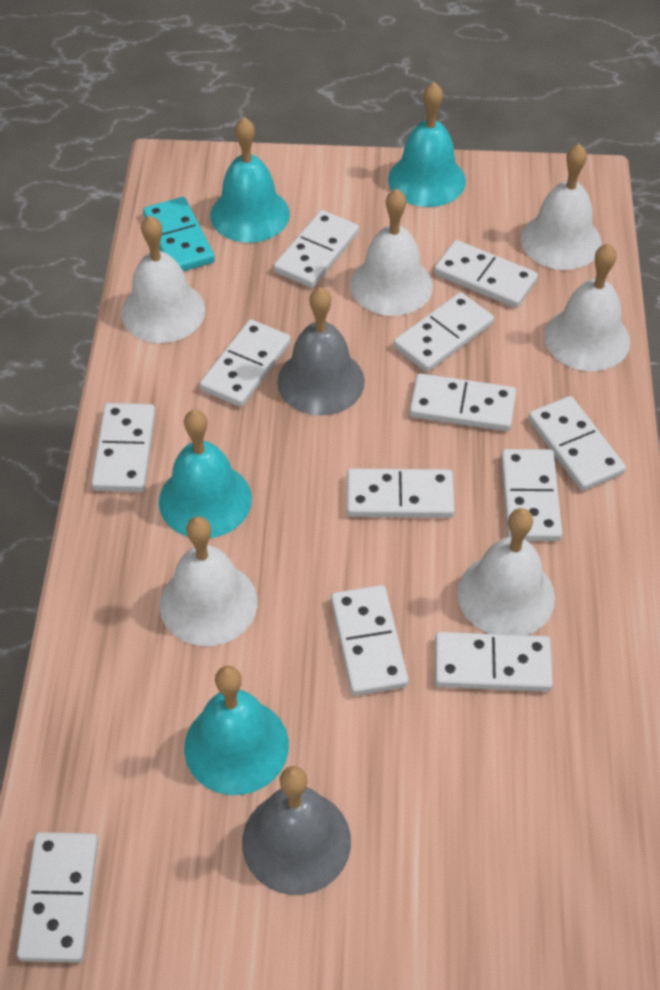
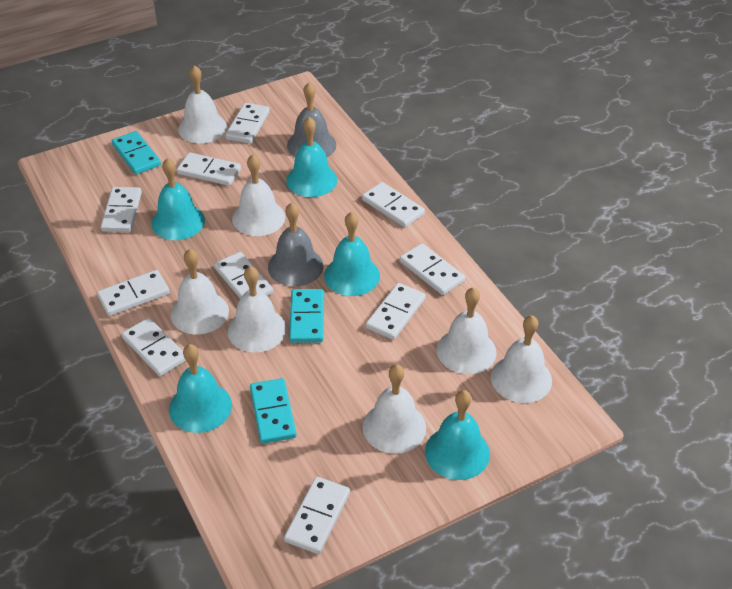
turquoise bell: [159,410,252,538] [184,666,289,795] [211,117,290,243] [388,82,466,207] = 4 -> [151,158,205,240] [169,344,232,433] [286,117,337,197] [324,212,380,296] [425,390,490,480] = 5
turquoise domino: [143,197,215,271] = 1 -> [112,131,161,174] [250,378,297,444] [289,289,324,343] = 3
white bell: [121,216,205,343] [160,517,258,646] [350,189,433,316] [457,508,555,635] [521,144,602,270] [545,243,630,371] = 6 -> [171,249,229,334] [178,65,227,143] [228,266,286,353] [232,154,285,236] [363,364,426,454] [437,287,497,374] [491,315,552,403] = 7
white domino: [17,832,98,963] [91,403,156,492] [200,319,291,407] [274,210,359,288] [331,585,408,696] [347,468,455,518] [394,292,494,372] [409,373,516,431] [434,240,538,308] [435,632,553,692] [501,449,563,541] [528,396,626,491] = 12 -> [97,270,170,316] [101,187,142,232] [122,318,186,376] [177,152,241,186] [214,252,273,298] [225,103,270,144] [284,477,350,554] [362,182,425,227] [366,283,426,340] [400,243,465,295] = 10

